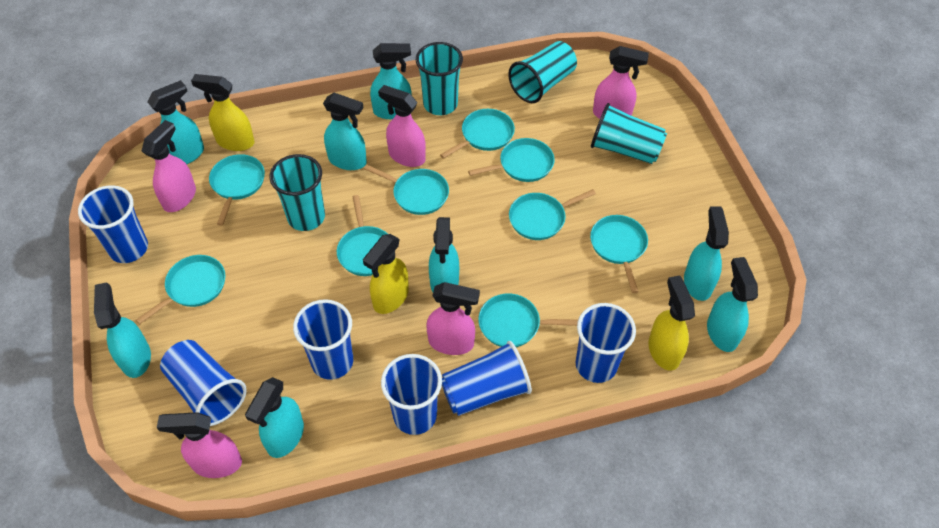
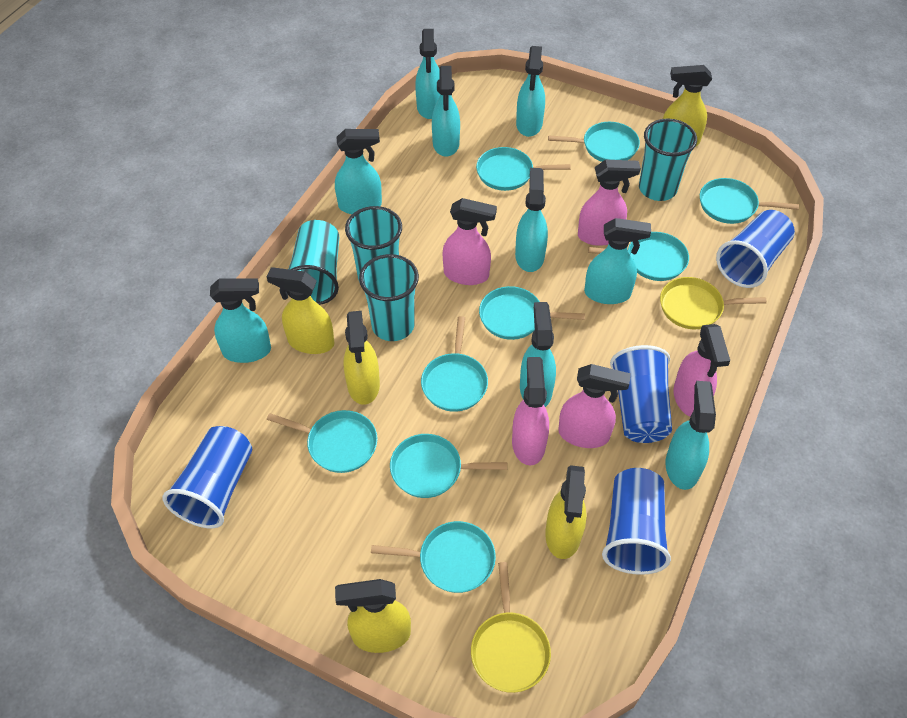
blue cup: [78,185,148,263] [160,340,247,426] [293,299,353,380] [381,354,442,435] [442,341,532,416] [575,303,636,383] = 6 -> [163,426,252,529] [602,468,671,575] [610,345,672,443] [716,210,795,288] = 4
turquoise spray bottle: [94,283,151,378] [147,80,204,164] [245,377,304,458] [323,93,367,170] [370,43,412,119] [429,217,459,292] [684,206,729,301] [707,257,758,352] = 8 -> [210,278,271,363] [335,129,382,214] [415,29,440,119] [432,66,460,157] [515,168,548,272] [516,46,545,137] [520,302,556,407] [584,218,651,304] [665,381,716,490] = 9
yellow pan: none = 0 -> [471,562,551,693] [660,277,767,329] = 2
yellow spray bottle: [191,74,254,151] [363,234,409,314] [648,276,695,371] = 3 -> [266,267,334,354] [335,579,411,653] [344,311,380,405] [545,465,586,559] [663,65,712,147] = 5

